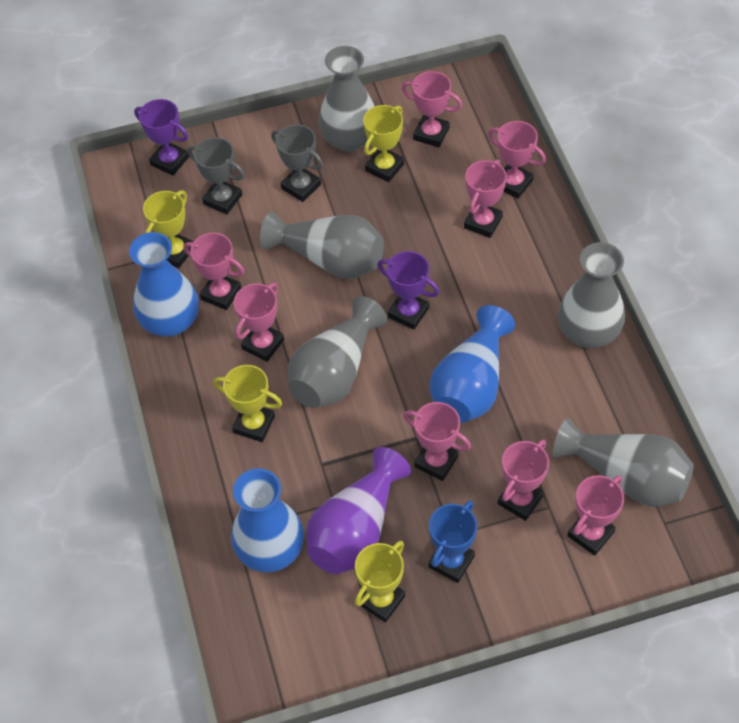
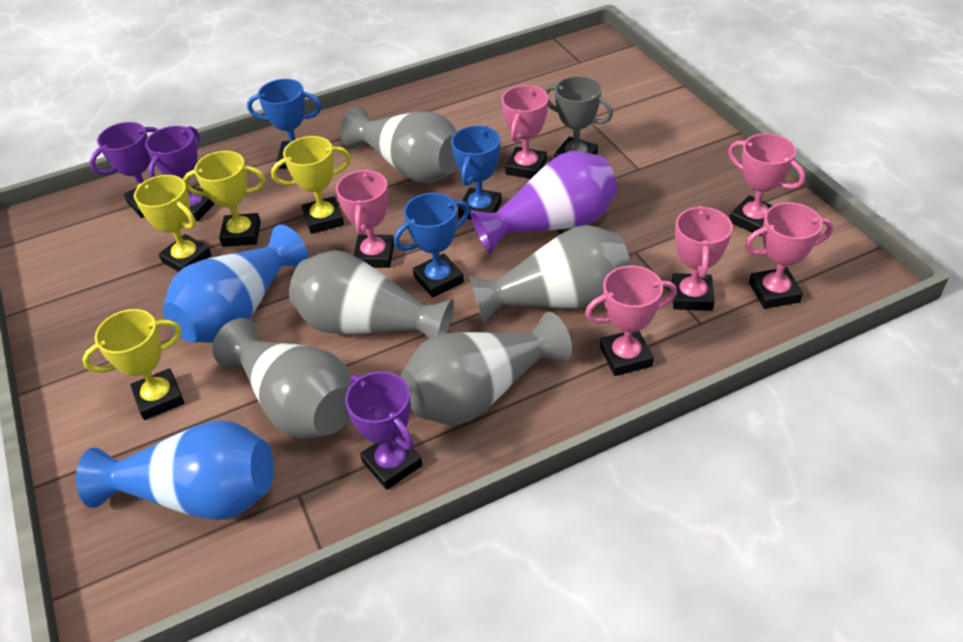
blue trophy: [428,500,477,583] = 1 -> [247,79,322,169] [394,193,470,298] [451,125,502,220] = 3
blue vase: [129,232,199,337] [231,468,304,573] [429,305,515,423] = 3 -> [76,421,274,520] [163,225,308,343] = 2
grey trophy: [188,137,245,214] [271,124,323,202] = 2 -> [544,76,613,158] = 1
pink trophy: [183,233,245,310] [234,283,284,362] [401,71,462,148] [403,402,471,481] [464,159,507,238] [488,121,546,199] [498,440,549,521] [567,475,624,556] = 8 -> [336,169,394,268] [502,85,548,179] [585,266,677,376] [672,205,733,311] [728,133,805,236] [745,202,833,309] = 6
purple trophy: [134,99,189,176] [377,251,439,330] = 2 -> [89,122,159,218] [145,126,215,221] [345,371,422,490] = 3

